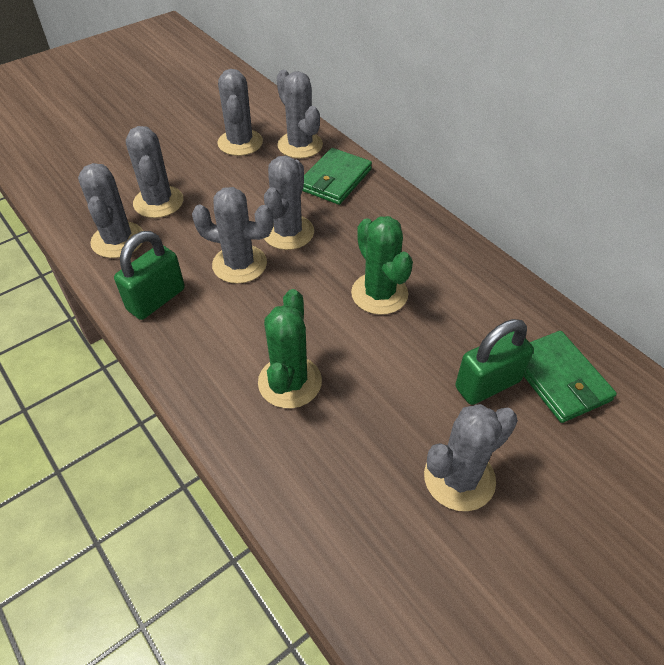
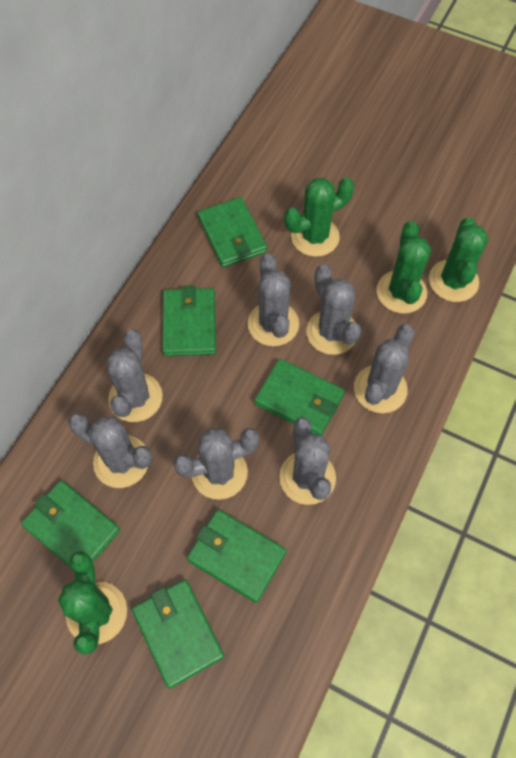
green cactus: [258,289,322,408] [351,216,413,315] = 2 -> [58,551,127,654] [284,177,354,257] [377,221,431,314] [429,217,488,302] = 4
green padlock: [114,231,185,320] [455,319,534,405] = 2 -> none = 0
green wallet: [303,148,372,205] [524,331,617,423] = 2 -> [21,480,120,569] [132,579,224,688] [162,286,216,356] [187,509,286,603] [198,197,267,268] [254,359,344,435] = 6

